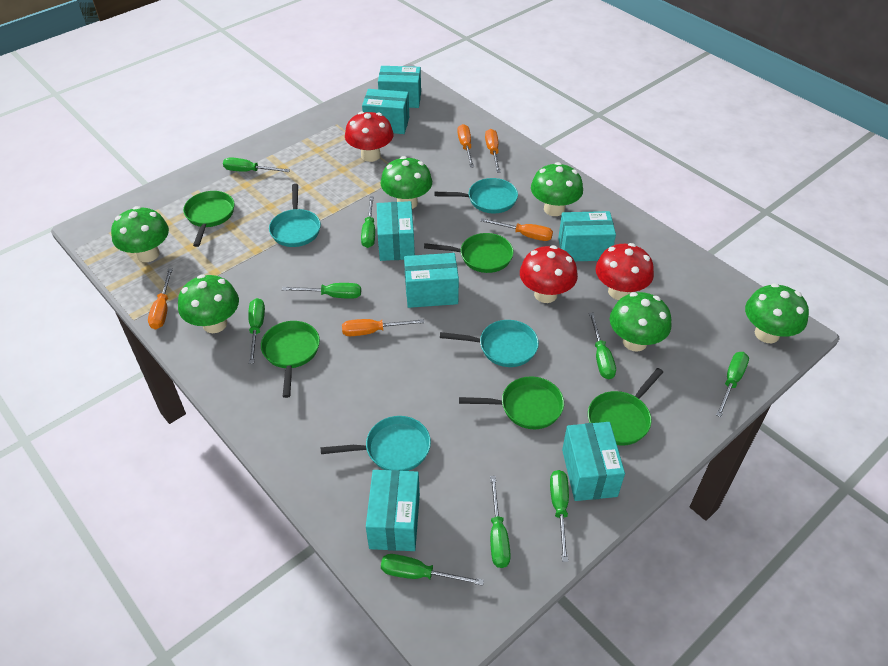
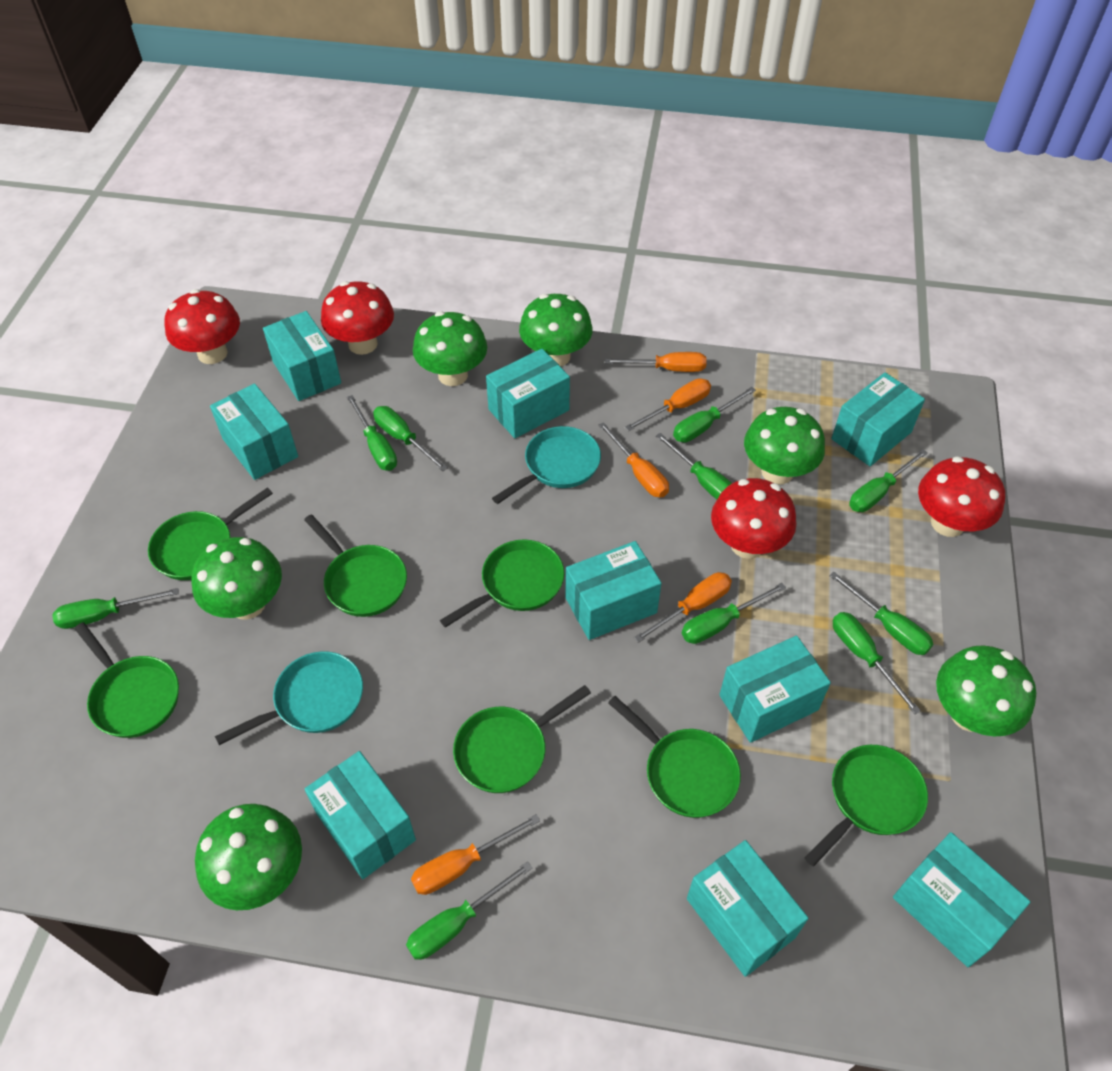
green pan: [183,191,234,247] [261,321,320,398] [424,233,514,273] [459,376,564,429] [588,368,663,446] = 5 -> [75,622,179,738] [148,487,273,580] [304,514,407,617] [440,539,564,628] [453,685,591,793] [608,696,741,818] [804,745,928,866] = 7
green screwdriver: [223,157,290,172] [248,298,265,364] [282,283,361,299] [361,196,375,248] [381,554,484,586] [490,476,511,568] [550,470,569,562] [589,313,616,379] [716,352,749,417] = 9 -> [52,588,179,629] [347,395,397,471] [373,406,448,471] [406,861,532,960] [656,433,732,500] [673,387,756,442] [682,583,786,644] [829,572,933,655] [833,612,921,714] [849,449,928,512] = 10
red mushroom: [345,111,394,162] [520,245,578,303] [596,243,654,300] = 3 -> [165,289,240,364] [321,281,394,355] [711,478,796,559] [918,456,1005,537] = 4
turquoise box: [362,89,409,134] [366,470,420,551] [377,201,415,261] [378,66,421,108] [404,253,459,308] [558,211,616,261] [562,422,625,501] = 7 -> [210,384,298,480] [263,311,341,401] [305,751,416,879] [486,349,570,438] [565,541,662,640] [687,840,808,977] [719,636,831,743] [831,373,925,466] [893,832,1030,967] = 9
turquoise pan: [269,184,321,247] [320,416,431,471] [434,178,518,213] [440,320,539,367] = 4 -> [215,651,363,745] [492,426,601,504] = 2

